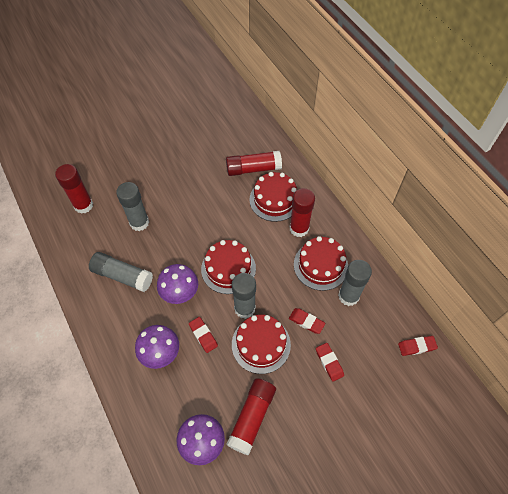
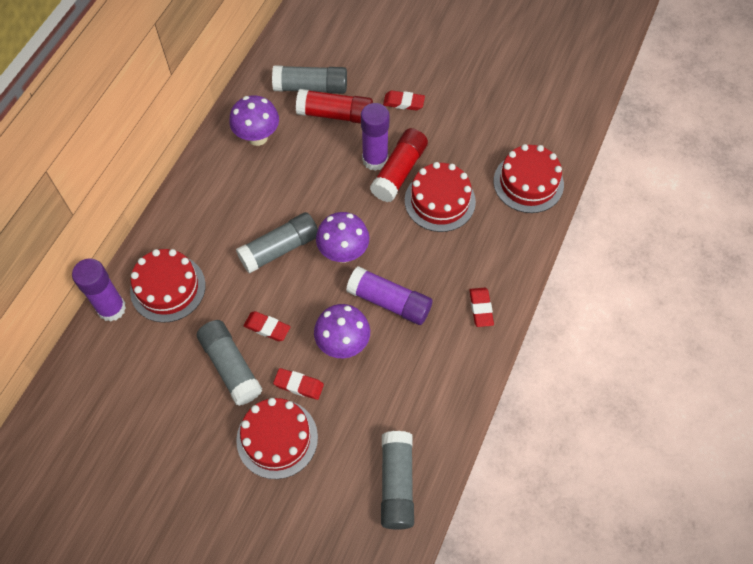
purple glue stick: none = 0 -> [72,258,126,322] [346,266,432,325] [361,103,390,171] = 3
red glue stick: [55,164,93,214] [226,151,282,176] [226,378,276,456] [290,188,315,237] = 4 -> [296,89,373,124] [370,128,428,202] = 2

